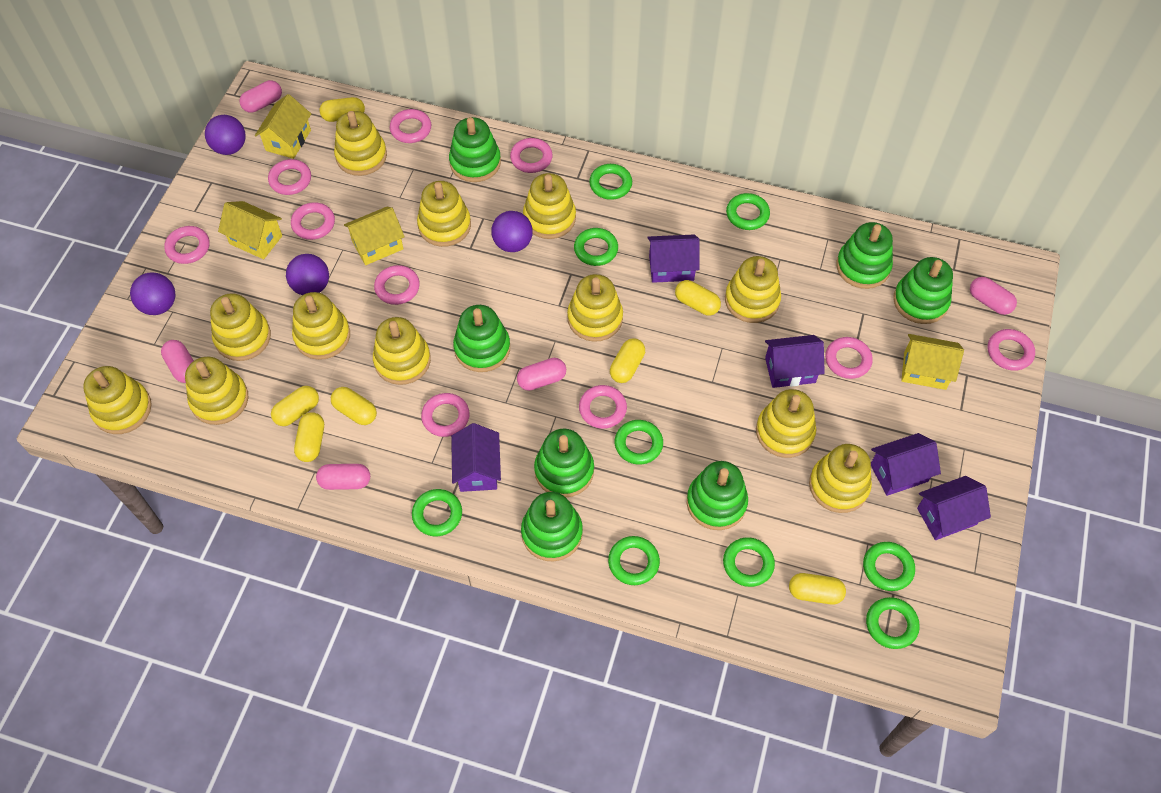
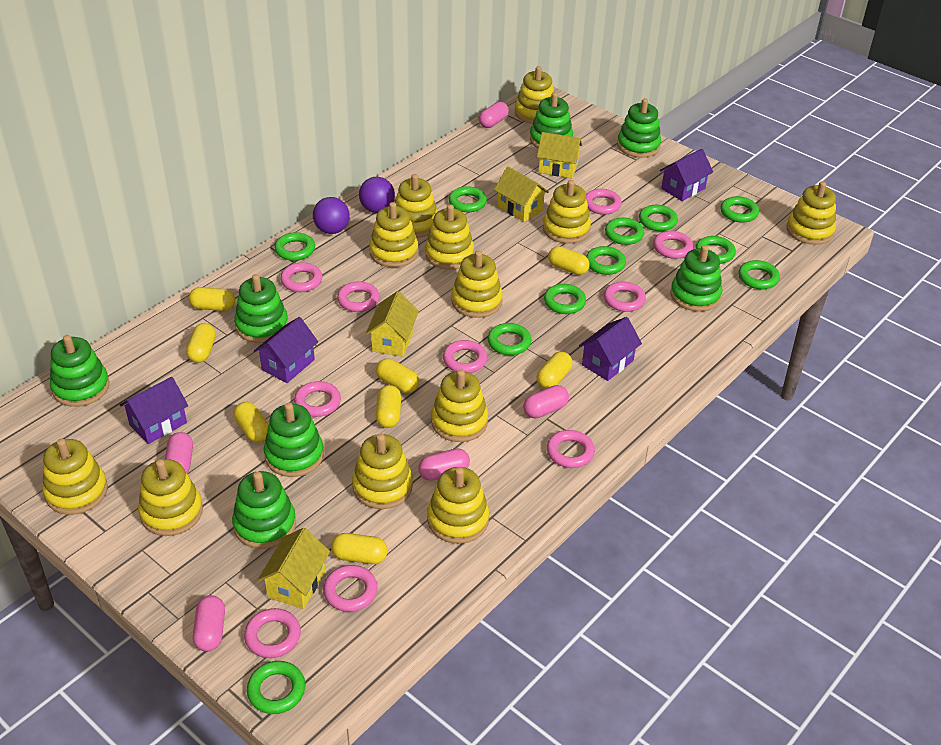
green ring: [412,489,462,536] [574,228,618,266] [589,164,632,200] [608,536,660,585] [614,420,663,465] [723,537,775,587] [726,193,770,230] [863,542,915,591] [866,597,920,649] = 9 -> [247,661,305,714] [275,232,315,261] [449,186,487,212] [488,323,531,355] [544,284,586,314] [586,246,626,275] [605,218,644,245] [639,205,678,231] [695,236,736,264] [720,196,759,223] [738,260,780,289] = 11
purple ball: [130,272,175,315] [205,115,246,155] [286,254,329,295] [491,211,532,252] = 4 -> [313,197,350,234] [359,177,395,213] = 2
purple house: [451,423,501,492] [647,234,700,283] [765,335,825,388] [871,433,941,496] [917,476,991,540] = 5 -> [120,377,188,444] [254,317,318,383] [579,317,642,381] [660,149,713,201] = 4
yellow capsule: [271,386,319,426] [294,412,324,462] [320,97,365,122] [331,387,377,425] [610,338,645,383] [675,280,721,316] [789,573,846,604] = 7 -> [186,323,216,363] [189,287,235,311] [234,402,269,443] [331,533,388,564] [376,358,419,393] [376,385,401,428] [537,351,573,389] [548,246,590,275] = 8

